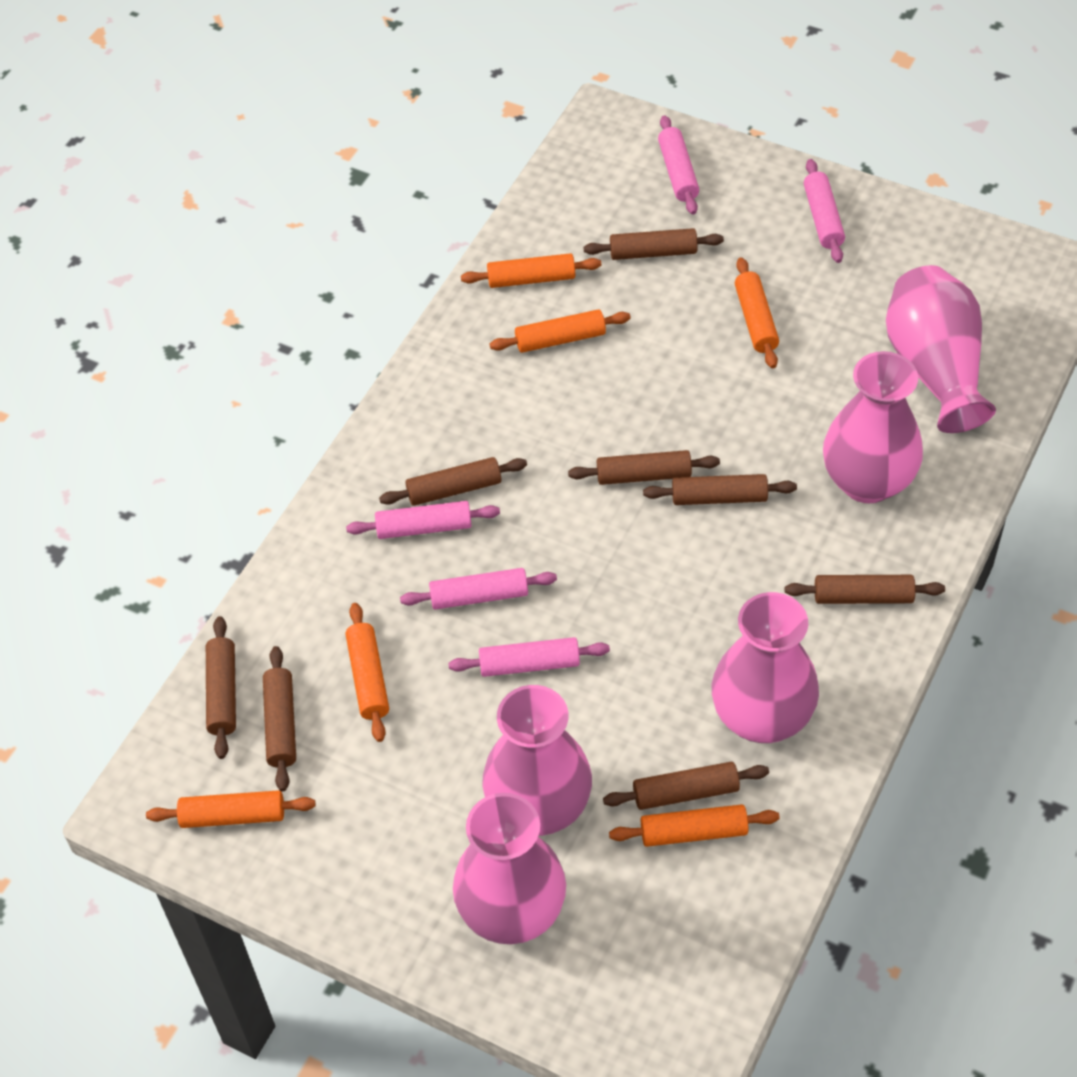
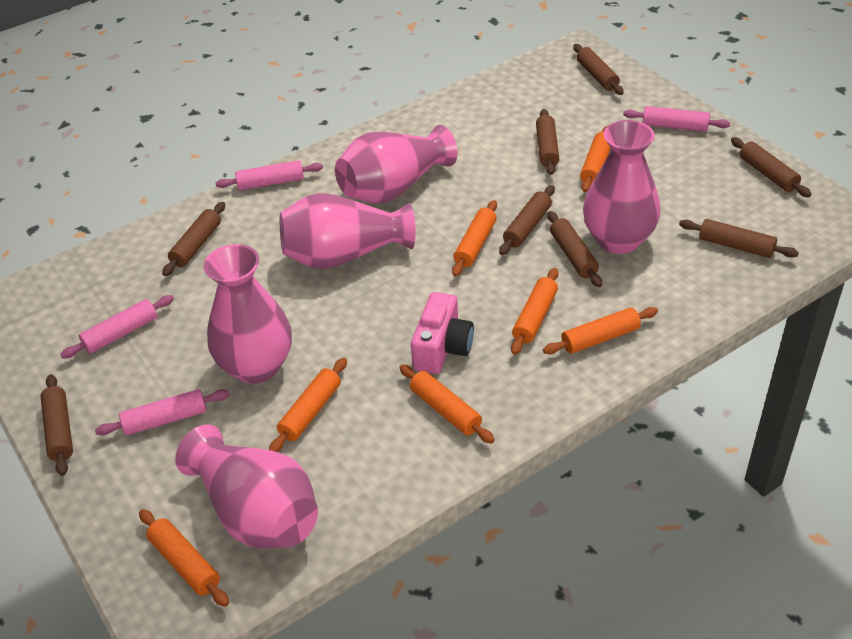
orange rolling pin: [146,790,315,828] [346,603,389,742] [461,253,601,288] [490,309,631,353] [609,804,780,847] [735,257,779,368] = 6 -> [139,509,229,607] [269,358,347,452] [399,364,495,444] [452,200,497,277] [511,268,558,355] [543,307,658,354] [580,126,611,192] = 7
pink camera: none = 0 -> [411,292,474,374] = 1
pink rolling pin: [346,501,500,539] [400,568,557,610] [448,637,610,677] [658,115,699,215] [804,159,845,263] = 5 -> [60,295,174,359] [95,389,230,436] [216,160,323,190] [623,106,730,132] = 4

